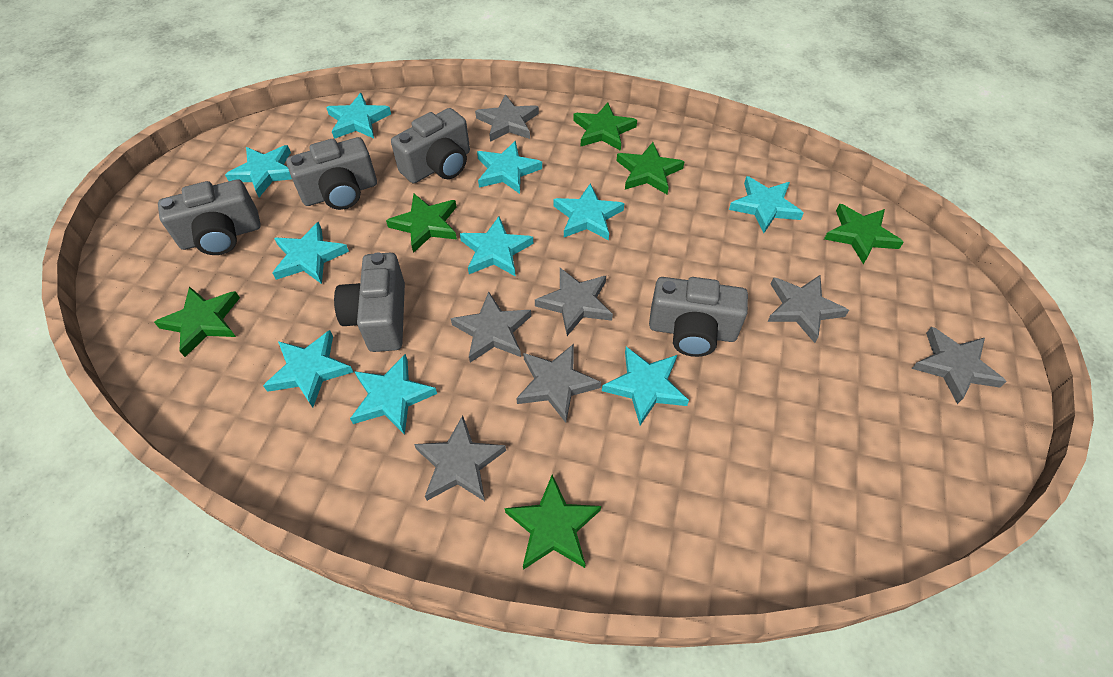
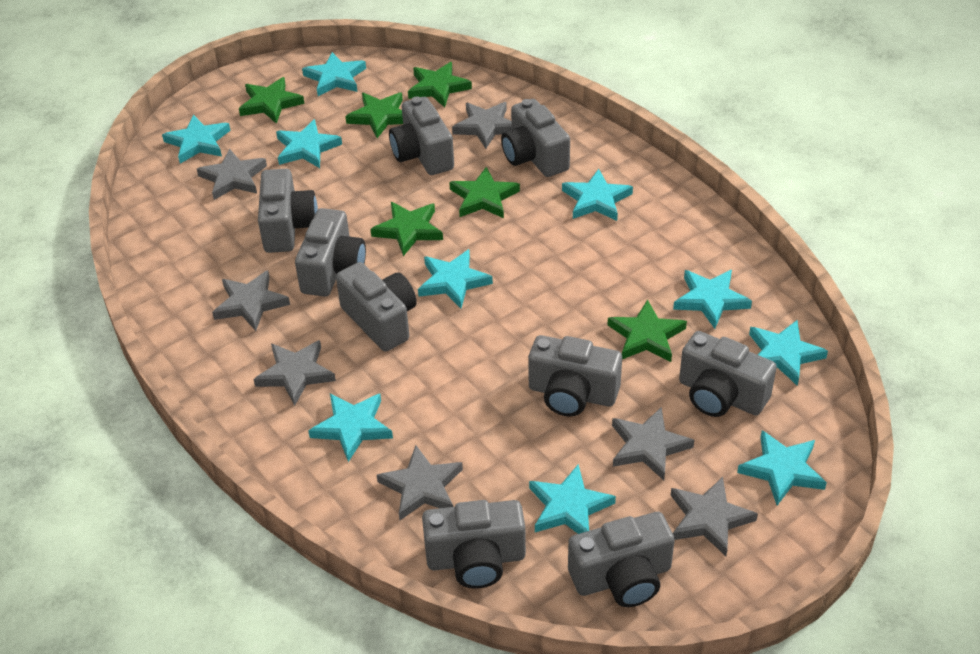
grey camera: [158,179,261,255] [286,137,377,210] [334,252,405,352] [391,108,470,183] [649,277,748,357] = 5 -> [258,169,318,253] [295,208,366,297] [336,262,417,352] [389,97,454,175] [422,500,526,589] [501,99,570,177] [528,335,622,416] [568,512,675,607] [679,331,777,417] = 9

